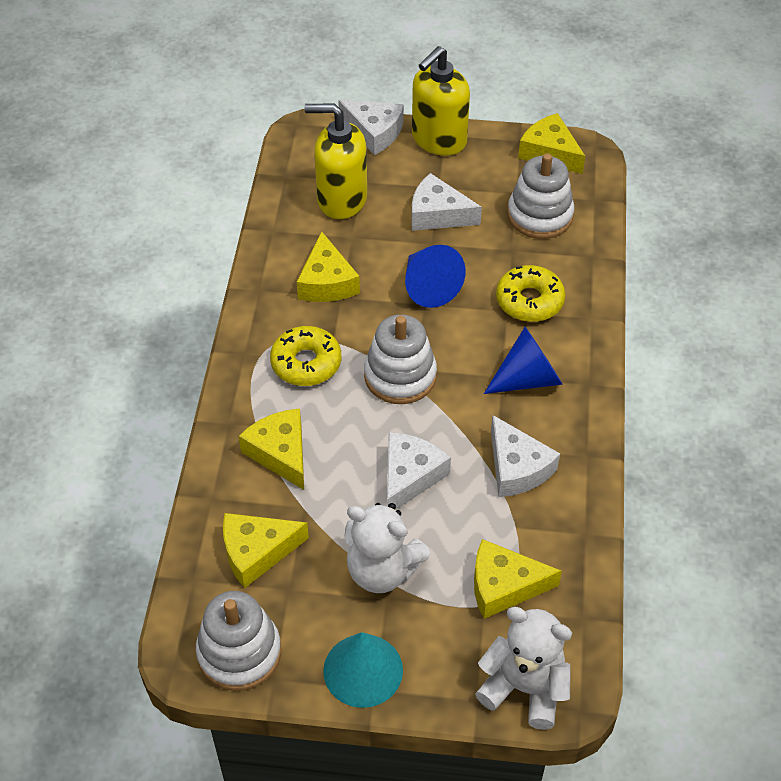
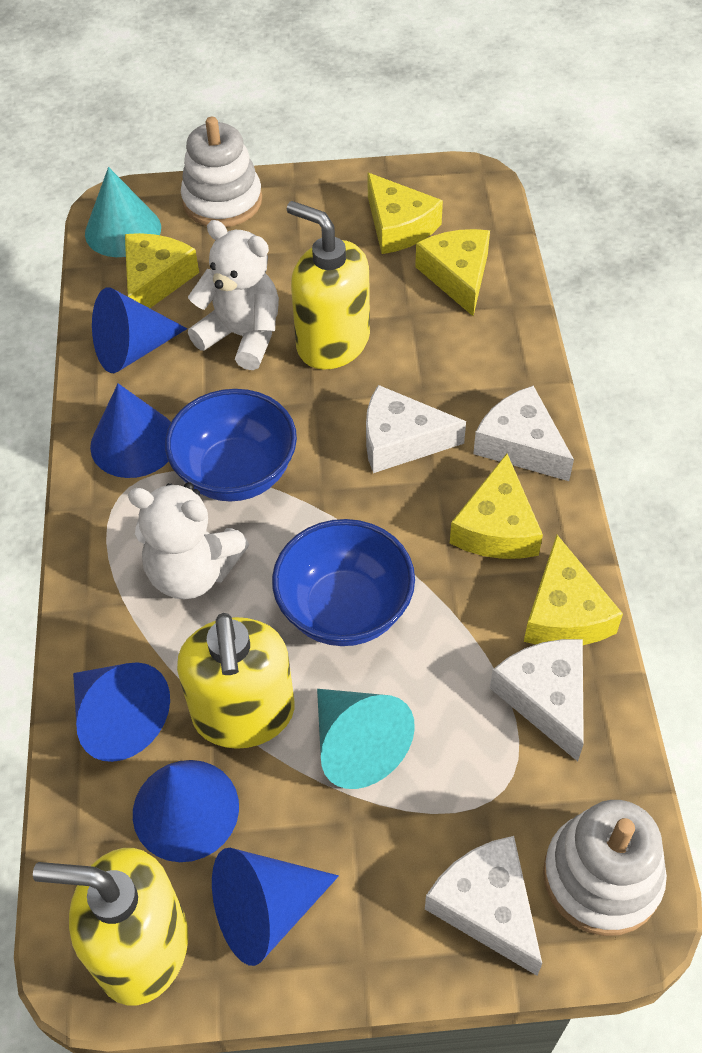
blue bowl: none = 0 -> [165,389,297,501] [272,519,415,646] = 2
blue cone: [405,245,466,308] [484,327,563,394] = 2 -> [73,662,170,762] [90,383,171,478] [92,287,187,373] [133,760,239,862] [212,848,339,966] = 5
turquoise cone: [323,632,403,708] = 1 -> [85,167,161,257] [317,689,415,789] = 2
white stacking toy: [196,591,281,691] [364,315,437,404] [507,153,575,239] = 3 -> [181,117,262,227] [543,800,667,936] = 2
yellow donut: [270,326,341,386] [496,265,565,322] = 2 -> none = 0
yellow soap dispenser: [304,103,367,219] [412,46,470,156] = 2 -> [33,848,188,1005] [177,613,294,749] [287,201,370,370] = 3

